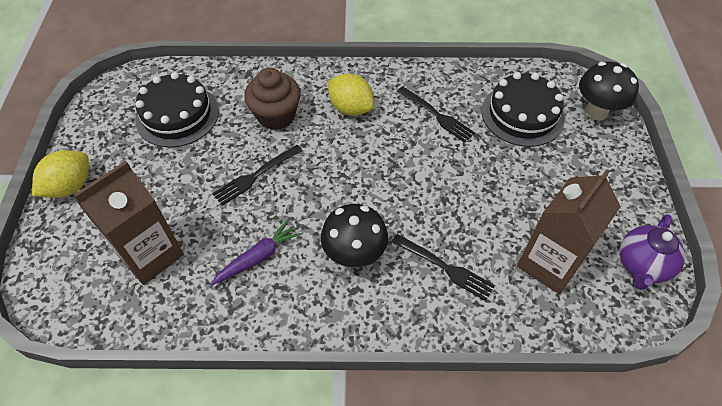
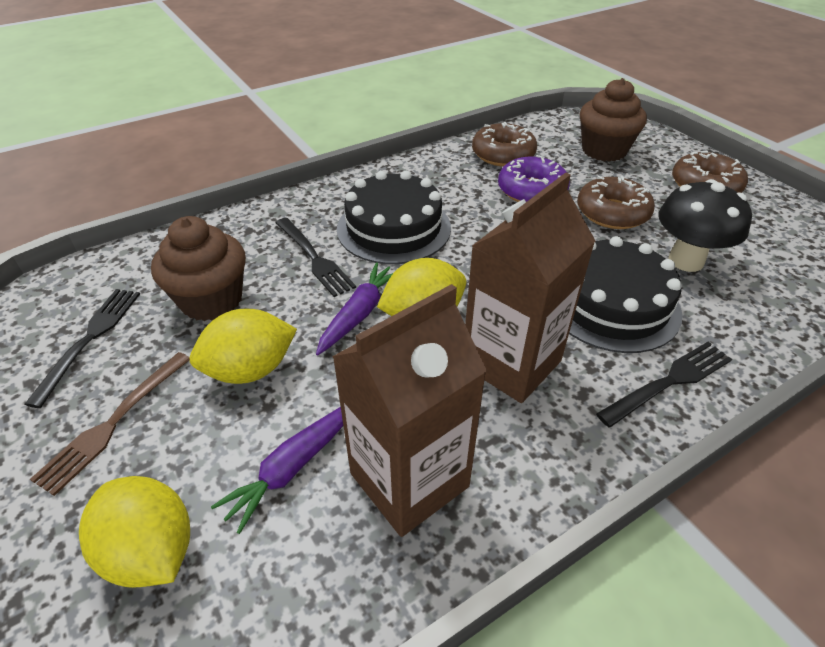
black mushroom: [321,204,388,268] [579,61,639,121] = 2 -> [658,179,752,272] = 1
brown cupcake: [244,68,301,130] = 1 -> [151,216,246,321] [580,78,647,162] = 2
brown donut: none = 0 -> [472,122,537,167] [577,176,655,229] [672,151,748,193] = 3
brown fork: none = 0 -> [30,352,190,496] = 1
purple carrot: [210,220,301,285] = 1 -> [211,407,343,534] [316,263,393,356] = 2
purple donut: none = 0 -> [498,155,570,202] = 1
purple teapot: [620,214,685,290] = 1 -> none = 0
yellow lemon: [32,150,89,198] [328,73,374,116] = 2 -> [79,476,190,588] [190,309,297,384] [377,258,466,316] = 3

